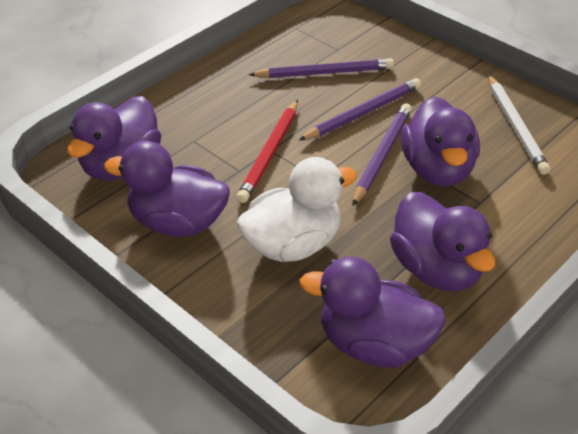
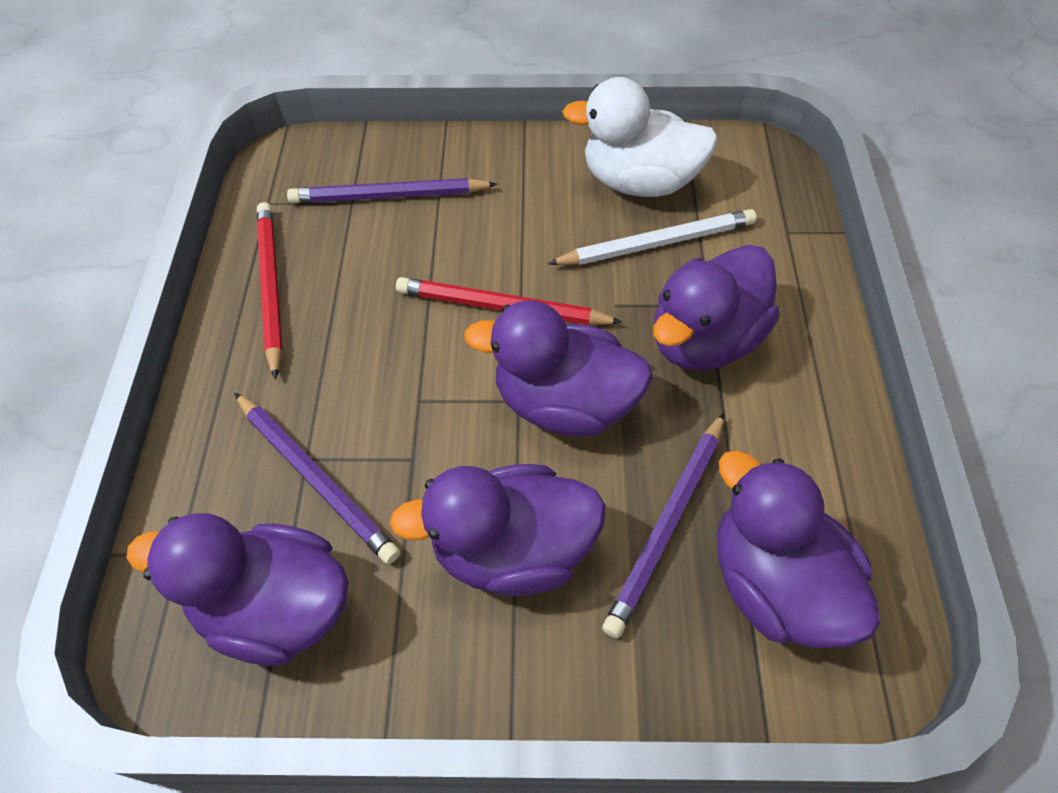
red pencil: [237,100,298,203] = 1 -> [257,202,283,380] [396,277,622,325] = 2

